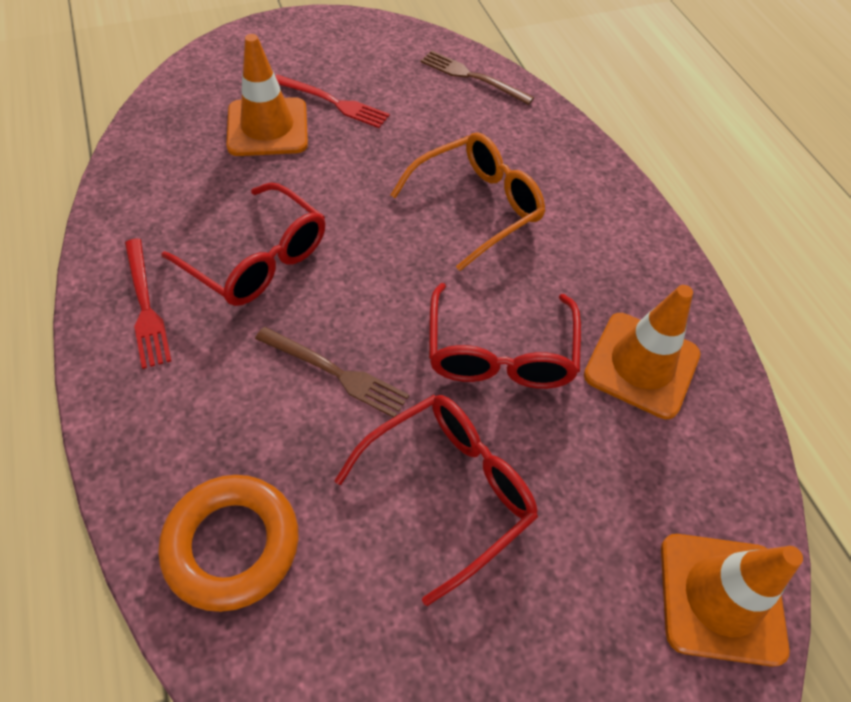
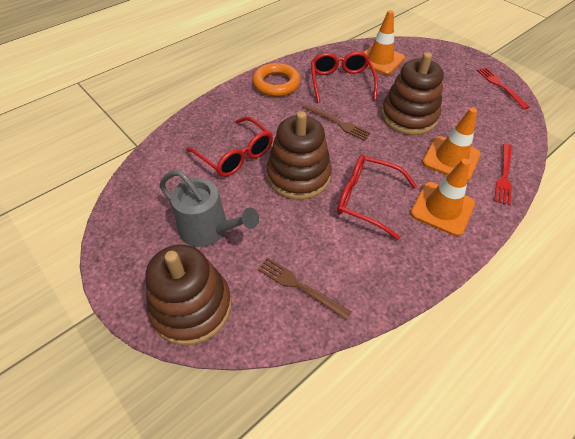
brown stacking toy: none = 0 -> [146,245,231,346] [267,111,332,200] [381,52,444,135] = 3
grey watering can: none = 0 -> [160,170,259,247] = 1
orange glasses: [391,132,545,271] = 1 -> none = 0

